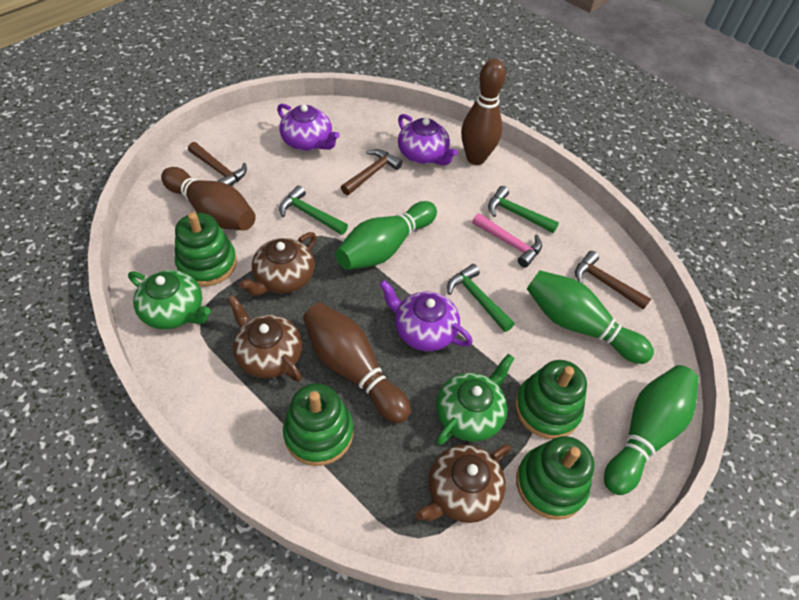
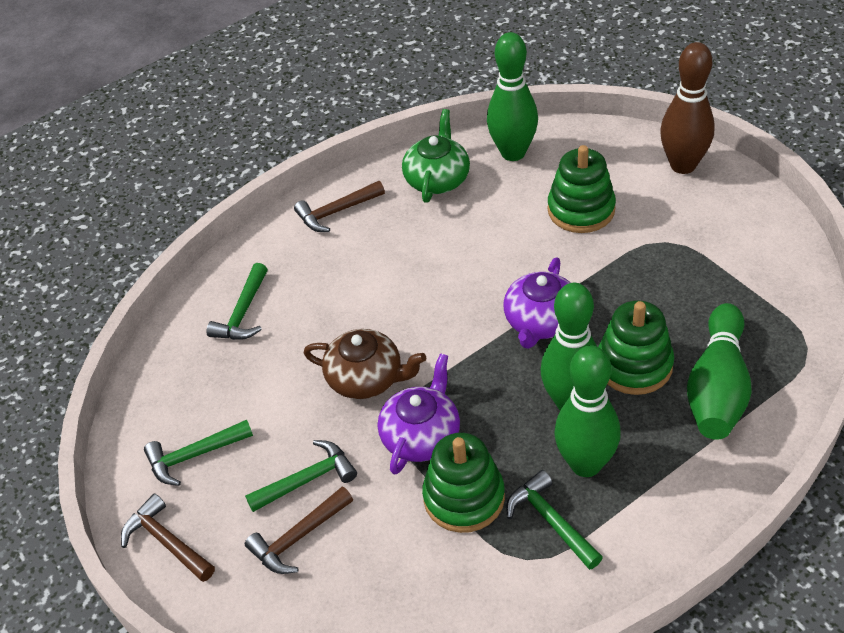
brown bowling pin: [161,167,256,231] [303,303,411,423] [461,59,506,165] = 3 -> [660,42,714,174] = 1
brown teapot: [228,295,303,382] [239,232,316,296] [416,444,510,523] = 3 -> [303,329,427,399] = 1
green bowling pin: [336,201,437,270] [527,270,654,364] [604,365,699,495] = 3 -> [487,32,538,161] [541,283,597,411] [554,345,621,477] [687,303,752,440] = 4
green hammer: [279,185,348,235] [447,264,515,332] [488,186,559,233] = 3 -> [144,420,253,486] [206,263,268,340] [245,440,357,512] [506,470,603,570] = 4
green stacking toy: [175,212,237,287] [283,383,353,466] [515,360,587,439] [516,436,594,520] = 4 -> [422,433,505,533] [548,145,616,233] [598,301,674,395] = 3
green teapot: [128,270,211,329] [436,354,514,445] = 2 -> [402,109,470,203] = 1
pink hammer: [472,213,542,268] = 1 -> none = 0
purple teapot: [277,103,340,151] [379,280,473,351] [398,114,458,165] = 3 -> [378,353,460,475] [503,257,571,349] = 2

